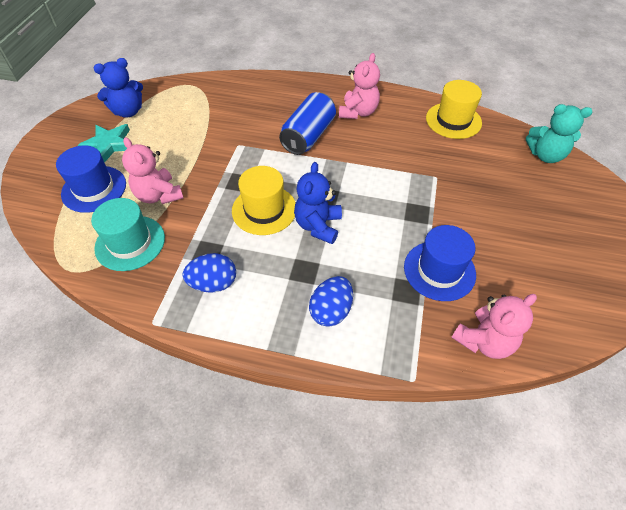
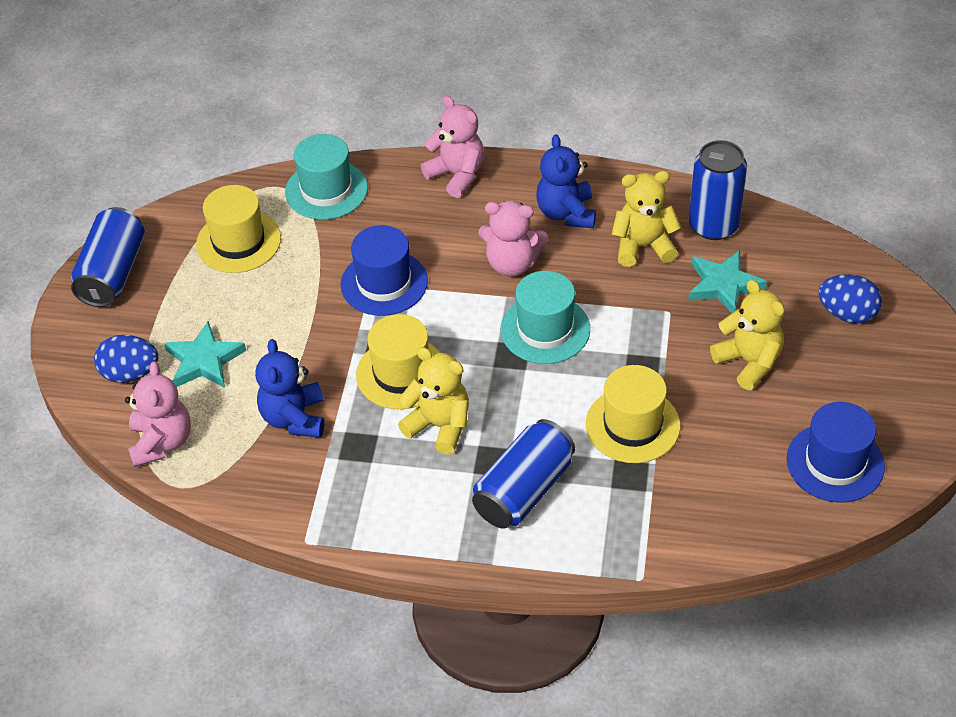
blue can: [279,92,336,155] = 1 -> [71,207,145,307] [472,419,575,529] [689,140,747,240] = 3
turquoise hat: [91,198,165,271] = 1 -> [285,134,368,220] [501,271,590,364] = 2
turquoise star: [78,124,130,163] = 1 -> [164,321,246,388] [688,250,767,313] = 2
turquoise teddy bear: [526,104,593,163] = 1 -> none = 0
yellow hat: [232,166,296,235] [426,80,482,139] = 2 -> [196,185,281,273] [356,314,440,409] [586,365,680,463] = 3
yellow teddy bear: none = 0 -> [398,347,469,455] [612,171,681,267] [710,280,785,390] = 3

